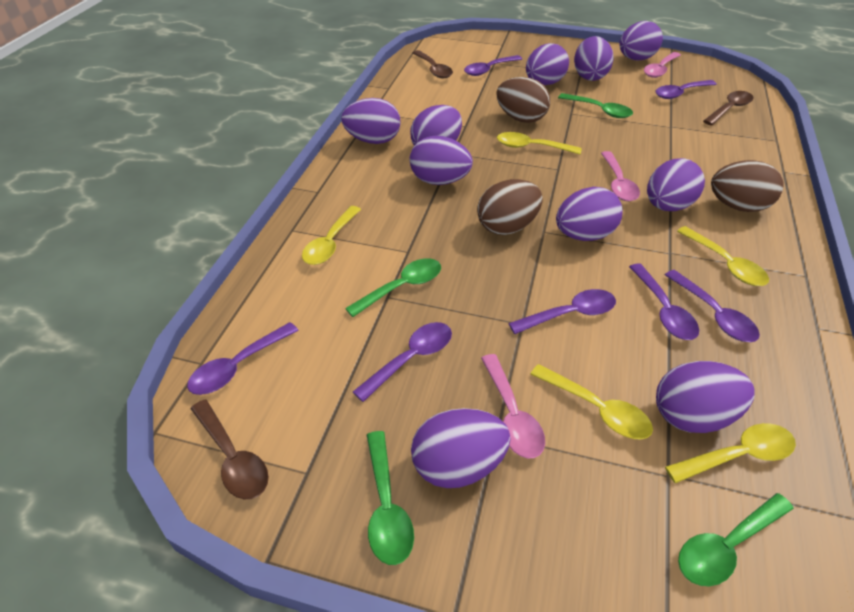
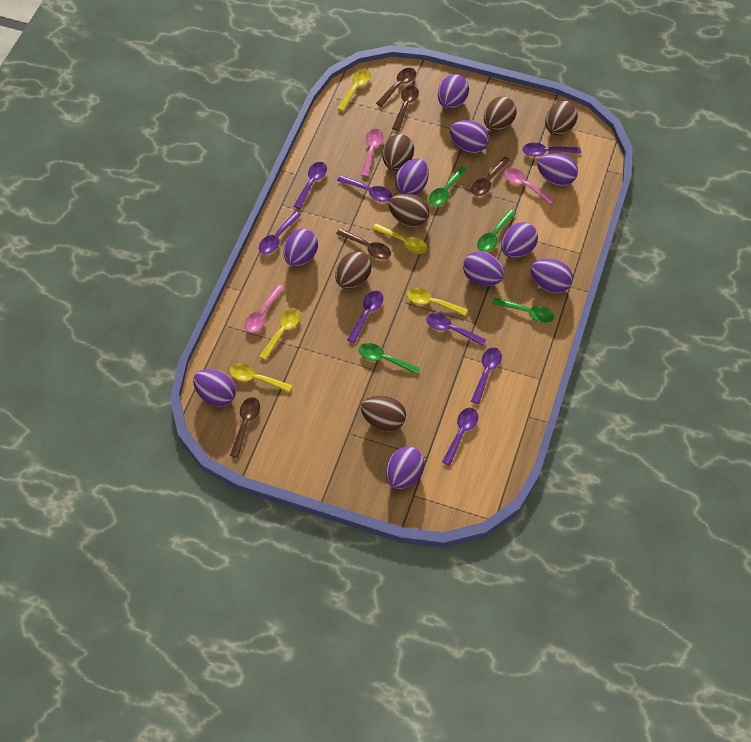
brown egg: [477,179,543,235] [496,77,550,123] [711,160,784,212] = 3 -> [335,251,372,289] [361,395,406,432] [382,134,414,170] [389,193,429,227] [484,96,517,131] [545,101,578,135] = 6
brown spoon: [191,400,269,499] [412,50,453,79] [703,91,753,126] = 3 -> [230,397,260,458] [336,228,391,259] [376,68,416,107] [392,85,419,131] [471,157,510,196] = 5
purple spoon: [187,322,299,395] [353,322,452,402] [464,55,522,76] [508,289,616,334] [629,263,699,340] [655,80,717,99] [665,270,760,342] = 7 -> [259,212,301,254] [293,162,327,209] [337,175,392,202] [347,291,383,343] [426,313,486,346] [442,408,478,466] [471,347,502,404] [522,143,581,156] = 8

